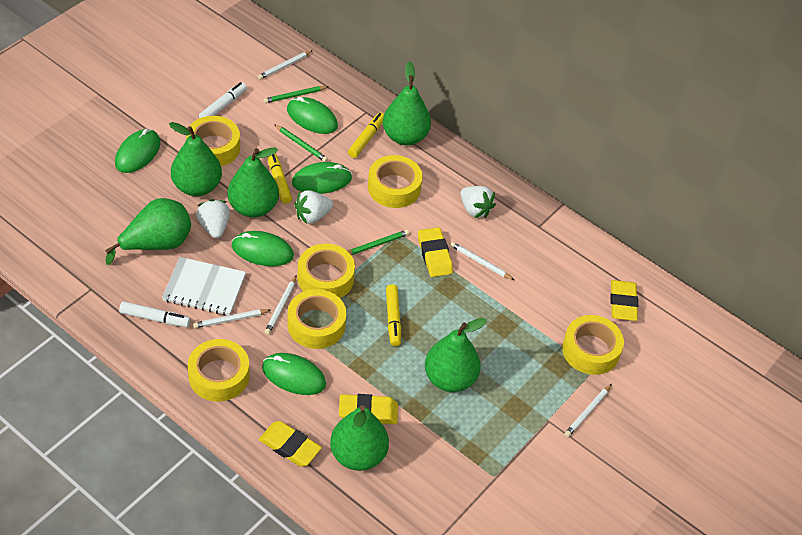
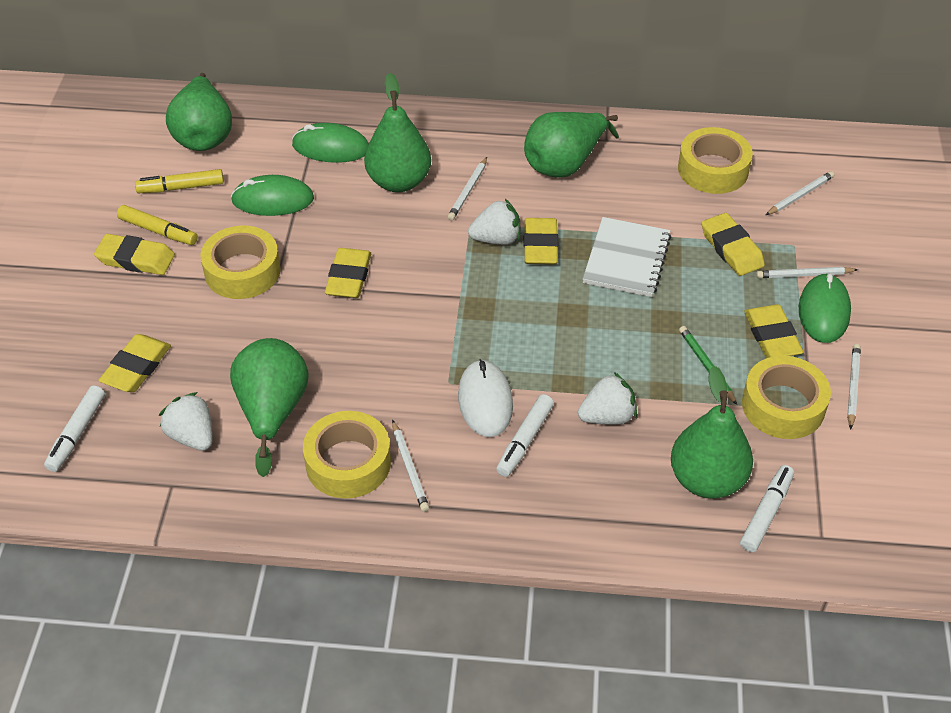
green mouse: [115,129,160,173] [232,231,294,266] [262,353,326,395] [287,97,338,134] [292,162,352,194] = 5 -> [231,175,314,216] [292,123,369,163] [799,273,851,343] = 3
green pear: [105,198,191,265] [169,122,222,196] [228,148,279,217] [330,405,389,471] [383,61,431,145] [425,318,487,392] = 6 -> [166,73,232,151] [230,338,309,477] [364,73,431,192] [524,112,619,178] [671,365,753,499] = 5
green pencil: [263,86,329,103] [274,124,328,162] [348,230,409,255] = 3 -> [679,326,737,405] = 1
white marker: [119,301,190,327] [199,82,247,118] = 2 -> [44,385,105,472] [496,394,554,477] [740,465,794,552] = 3
white mouse: none = 0 -> [458,359,513,437] = 1
yellow eraser: [259,421,322,467] [339,394,398,424] [418,227,453,277] [610,280,638,321] = 4 -> [94,234,175,275] [98,334,171,392] [325,248,371,298] [524,218,558,265] [702,213,765,276] [744,304,803,358] = 6
yellow marker: [267,153,292,204] [348,112,384,158] [386,284,401,346] = 3 -> [117,205,198,245] [135,169,224,193] = 2
yellow tape: [186,116,240,166] [188,339,250,402] [287,289,346,349] [297,244,355,298] [368,155,422,208] [562,315,624,375] = 6 -> [201,225,281,299] [303,411,391,498] [678,127,753,194] [742,356,831,439] = 4

